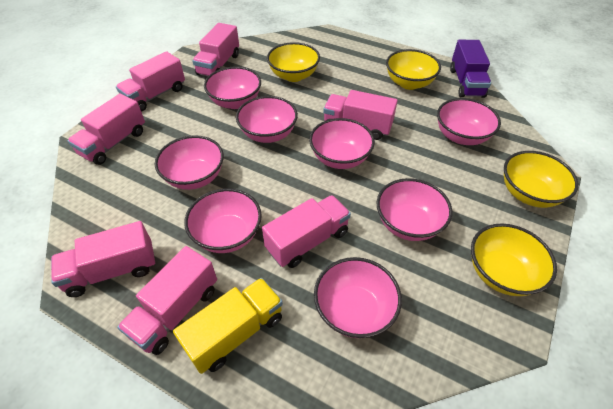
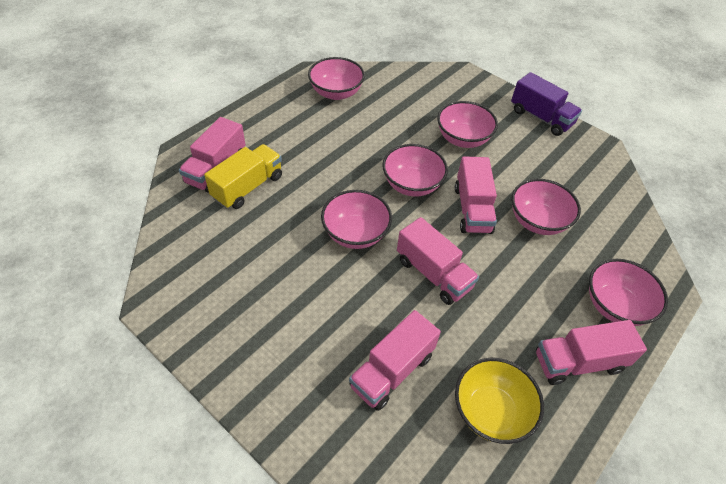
pink bowl: [155,135,224,190] [184,189,262,253] [204,67,261,109] [236,96,298,143] [309,118,375,169] [314,257,402,338] [376,178,452,241] [437,98,501,145] = 8 -> [308,57,365,100] [321,190,392,249] [382,144,448,196] [437,101,498,148] [511,179,581,235] [589,259,668,326] = 6
pink truck: [51,221,155,297] [67,94,145,165] [116,51,185,112] [117,246,217,355] [192,23,239,76] [262,195,351,268] [323,90,398,140] = 7 -> [179,117,246,193] [349,310,441,411] [397,217,479,305] [455,156,497,234] [536,320,647,385] = 5
yellow bowl: [267,42,320,82] [386,49,441,90] [471,224,557,296] [504,151,579,208] = 4 -> [455,358,544,444] = 1

